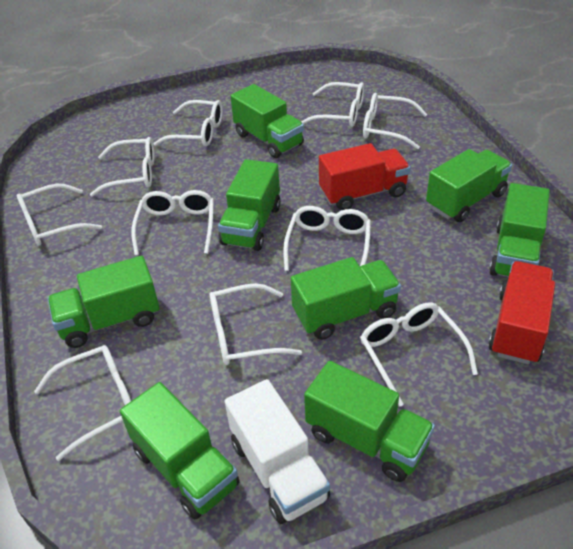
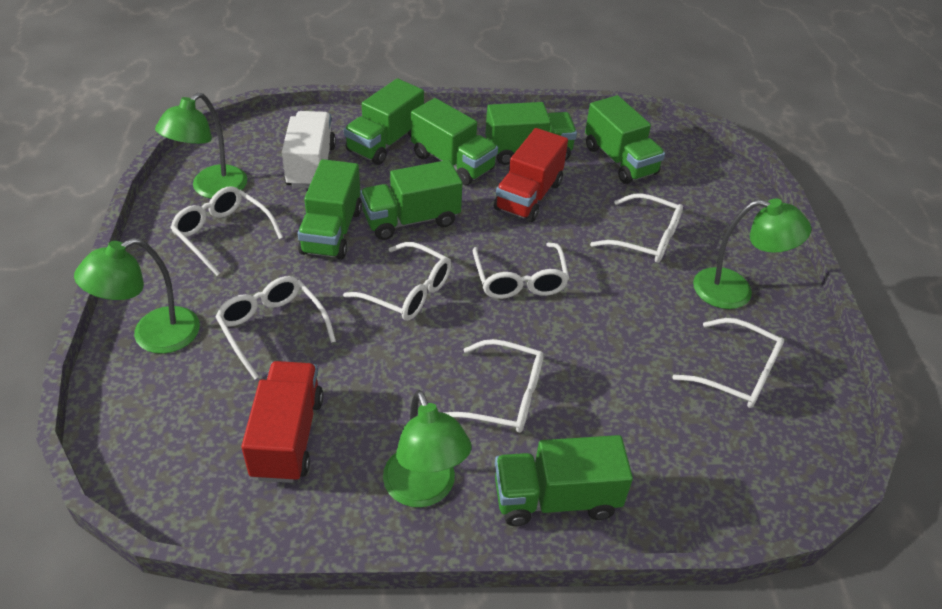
green lamp: none = 0 -> [74,238,200,354] [155,93,247,198] [383,390,471,507] [693,198,811,309] = 4
green truck: [48,256,160,348] [120,382,240,519] [218,159,281,251] [230,84,304,158] [291,257,401,340] [304,361,435,482] [426,149,512,222] [489,183,550,277] = 8 -> [298,159,362,260] [344,78,424,165] [360,160,462,240] [411,98,498,185] [485,102,577,165] [495,435,633,526] [585,95,665,184] = 7
white glasses: [16,184,102,246] [34,345,131,461] [90,137,155,197] [131,190,214,255] [153,100,223,146] [209,283,302,365] [283,206,371,271] [301,82,364,127] [360,303,478,407] [363,93,427,149] = 10 -> [170,186,283,276] [215,276,336,380] [343,242,451,321] [444,339,544,433] [473,242,569,299] [590,193,683,263] [672,318,784,408] = 7

